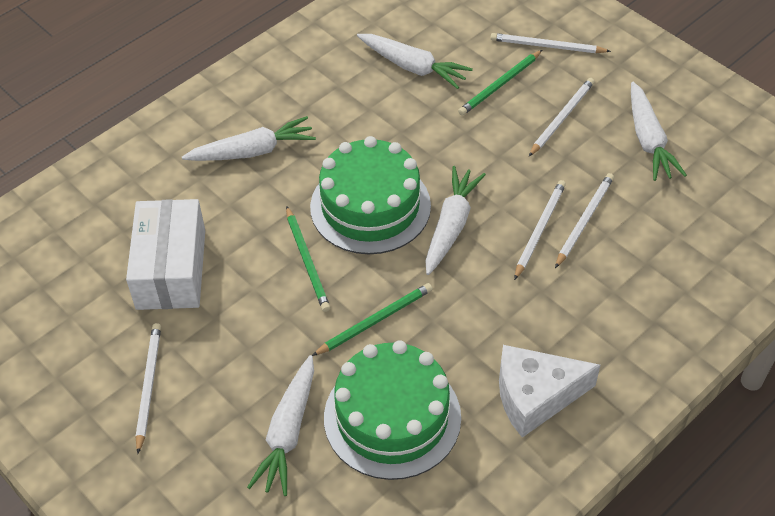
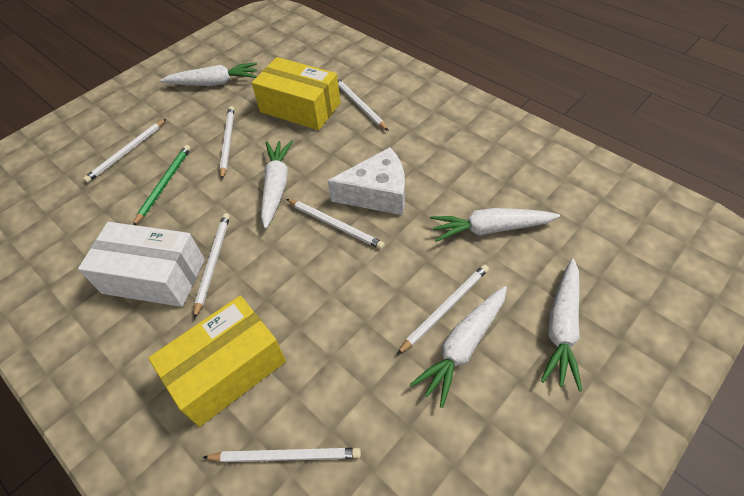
green cake: [310,136,431,254] [324,340,461,480] = 2 -> none = 0
green pencil: [286,206,330,312] [312,283,433,356] [458,50,542,115] = 3 -> [133,145,191,225] = 1
white pencil: [136,323,161,454] [490,33,611,53] [514,180,566,280] [529,78,595,156] [555,173,614,268] = 5 -> [83,119,166,183] [194,213,230,319] [202,448,361,462] [220,106,234,179] [286,199,385,249] [337,77,389,131] [397,265,489,355] = 7
yellow box: none = 0 -> [148,295,286,427] [252,57,341,130] = 2

